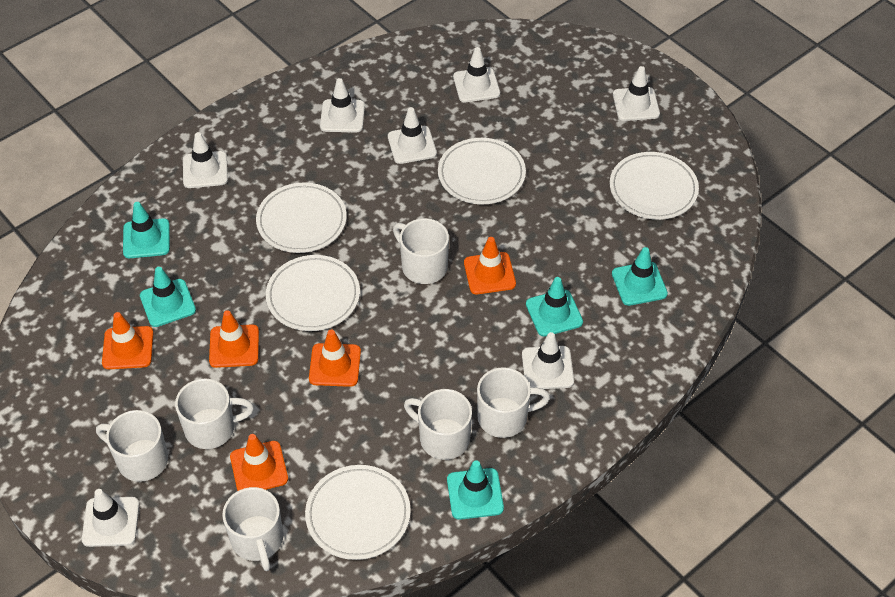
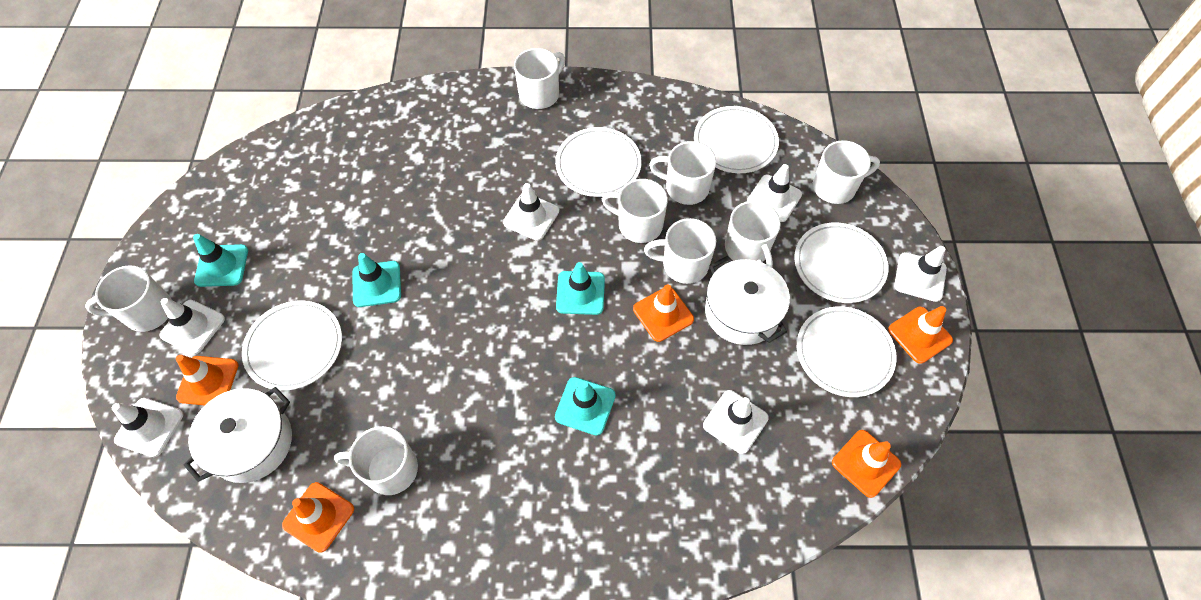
turquoise traffic cone: [123,202,170,258] [140,267,196,327] [447,460,504,520] [526,277,583,336] [612,247,668,306] = 5 -> [193,234,248,287] [352,253,401,307] [555,377,616,435] [556,262,605,315] = 4
white mug: [96,410,168,482] [175,378,254,449] [222,487,283,571] [393,218,449,284] [404,389,472,460] [477,367,550,438] = 6 -> [85,265,172,332] [334,426,418,495] [514,48,565,109] [602,179,668,243] [644,218,716,284] [649,141,716,205] [725,201,781,267] [813,140,880,204] = 8
white pot: none = 0 -> [184,387,292,483] [705,256,790,345] = 2
white traffic cone: [82,489,139,547] [183,132,228,188] [320,78,365,132] [388,107,437,164] [453,47,500,102] [522,332,574,389] [613,66,660,121] = 7 -> [112,398,183,457] [159,298,225,355] [503,183,559,241] [703,390,769,454] [747,164,802,222] [894,246,947,302] = 6

